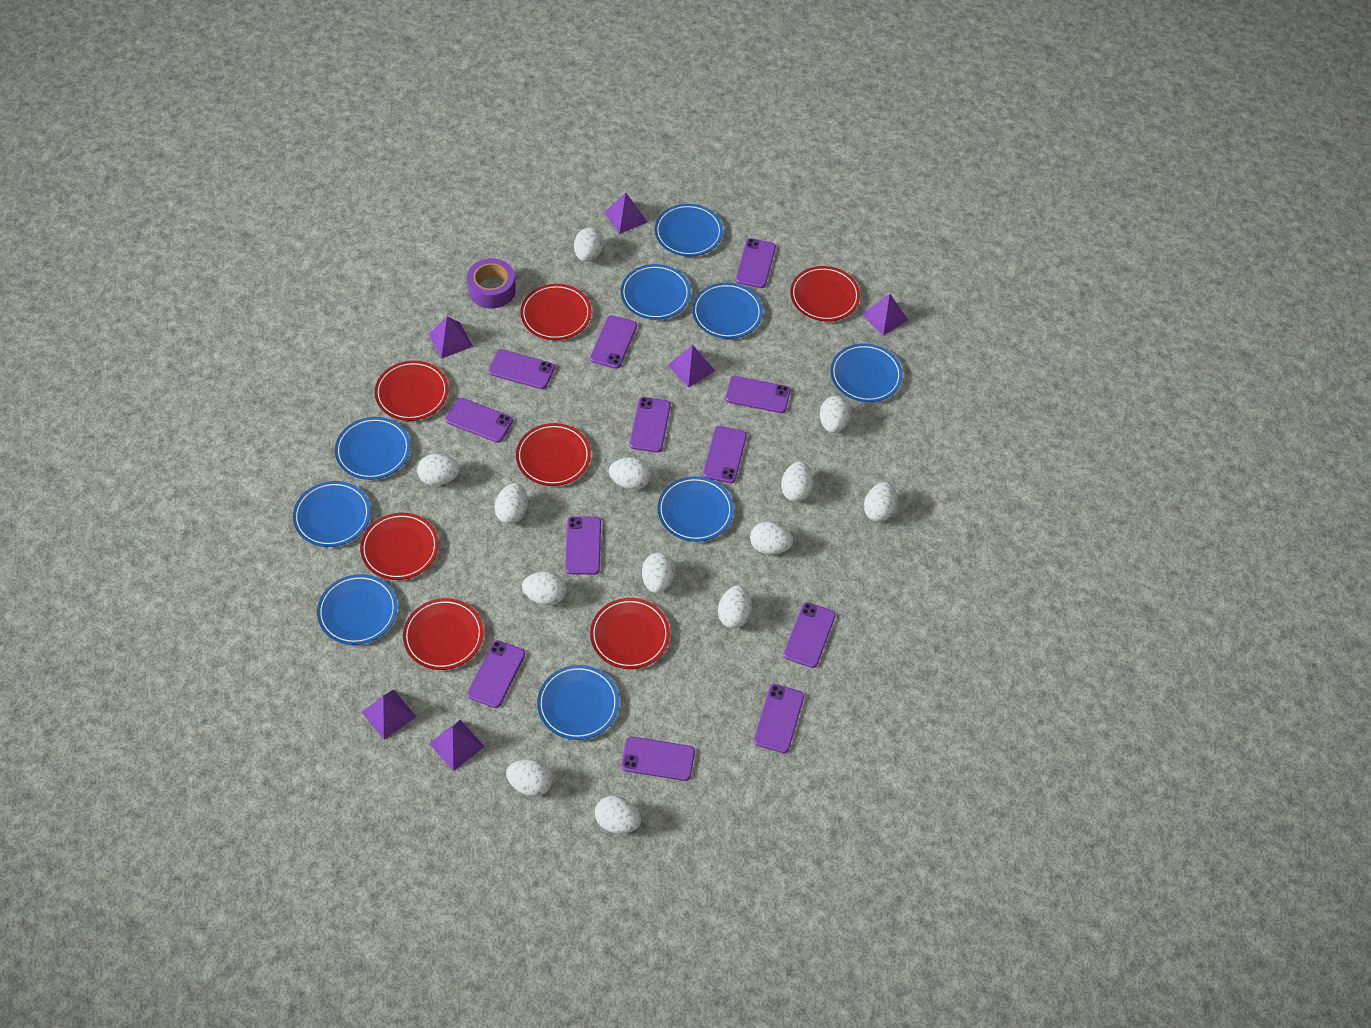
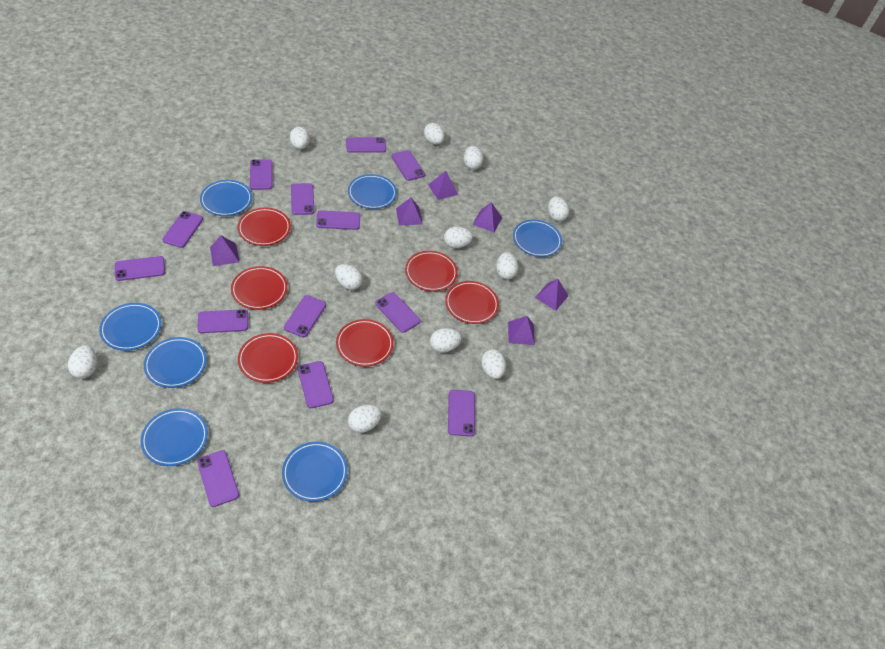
blue plate: [293,481,371,547] [317,574,397,645] [335,417,410,480] [537,665,619,740] [621,264,691,320] [655,204,723,256] [658,476,734,542] [692,283,763,339] [830,343,903,402] = 9 -> [99,303,162,351] [140,408,208,466] [144,337,207,388] [200,180,252,216] [282,442,348,502] [348,174,397,209] [513,220,562,257] = 7
purple phone: [445,398,513,443] [467,640,525,708] [488,349,555,389] [565,516,601,575] [590,315,637,369] [621,737,695,781] [630,397,671,453] [703,426,747,483] [725,376,790,413] [736,238,776,288] [754,684,804,753] [784,602,836,668] = 12 -> [115,256,165,281] [162,211,203,248] [197,309,248,333] [197,450,239,507] [250,160,273,190] [284,295,326,337] [291,183,314,215] [298,361,334,408] [316,210,360,230] [346,137,386,153] [375,292,420,333] [391,150,425,181] [448,390,475,436] = 13
purple tape: [467,258,516,309] = 1 -> none = 0
red plate: [360,513,439,580] [375,360,448,421] [403,598,484,670] [516,423,591,486] [520,284,591,340] [590,598,670,669] [790,266,860,321] = 7 -> [231,266,288,310] [238,208,291,246] [238,333,298,383] [336,319,394,367] [405,251,458,291] [445,281,499,324] = 6
white egg: [417,454,460,486] [494,483,528,524] [506,759,553,797] [522,572,567,605] [574,227,604,262] [595,796,641,834] [609,457,651,489] [642,552,675,593] [718,585,752,628] [750,522,793,554] [781,461,813,502] [820,396,851,433] [864,482,897,522] = 13 -> [68,345,97,378] [290,127,310,150] [335,264,363,290] [348,405,382,433] [424,123,445,145] [430,328,462,352] [444,227,473,248] [464,146,483,170] [481,349,506,379] [496,252,518,279] [548,196,569,222] = 11

